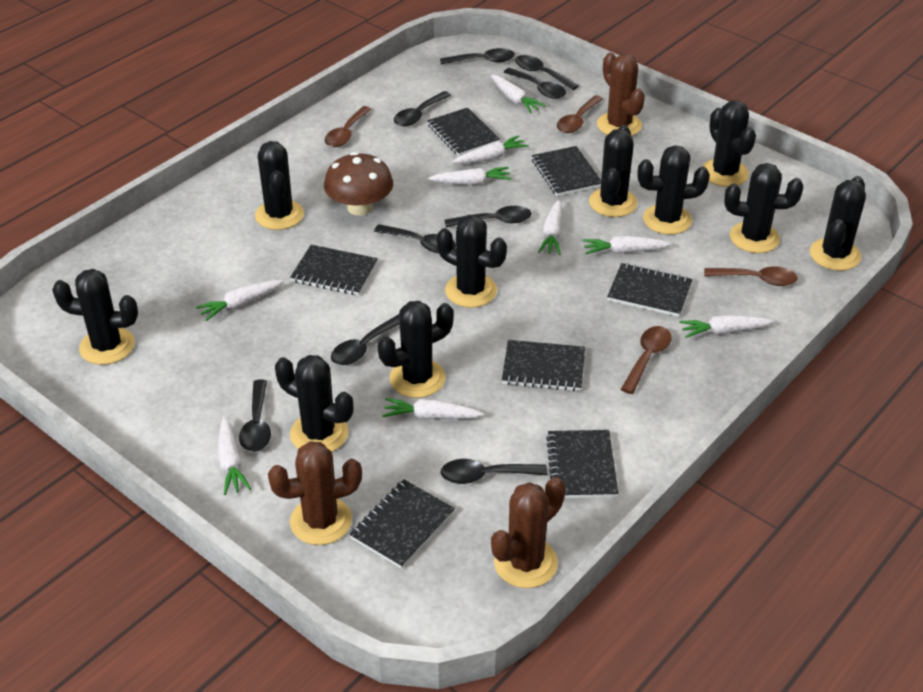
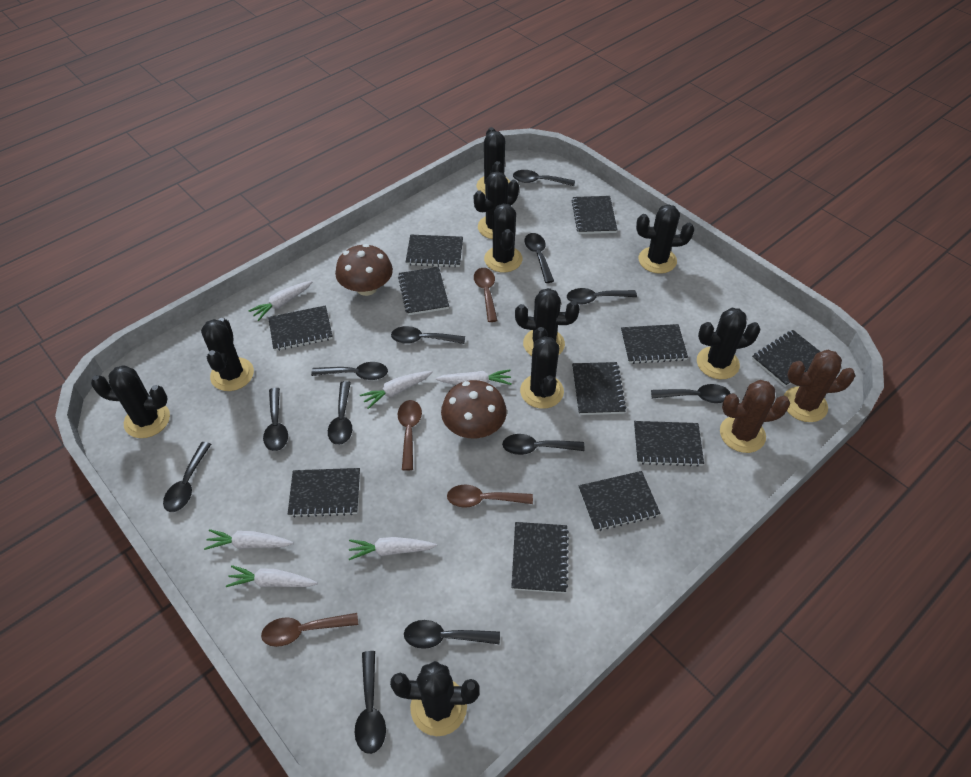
black notebook: [290,245,378,295] [349,479,455,569] [427,108,500,156] [502,340,585,391] [532,146,601,196] [546,430,619,498] [607,263,693,317] = 7 -> [268,305,333,351] [288,468,360,518] [398,267,449,315] [406,235,463,267] [511,522,569,593] [572,196,618,234] [572,362,627,415] [578,471,661,531] [621,324,688,364] [634,421,704,467] [752,330,821,387] = 11
black spoon: [239,379,271,452] [331,314,400,365] [374,224,456,254] [394,91,451,126] [440,48,515,65] [440,459,548,484] [445,206,531,228] [504,68,566,99] [515,55,579,90] = 9 -> [163,442,211,512] [263,388,288,451] [311,362,388,380] [328,381,352,445] [355,651,386,754] [391,326,465,344] [404,620,500,649] [502,434,585,455] [513,170,575,186] [524,233,554,283] [567,288,637,304] [651,384,730,403] = 12
brown cactus: [268,441,362,545] [491,477,565,588] [597,53,645,136] = 3 -> [720,380,790,453] [783,350,855,422] = 2
brown mushroom: [324,152,393,216] = 1 -> [335,244,393,296] [441,380,507,439] = 2
white carrot: [196,280,284,321] [218,416,251,495] [382,398,484,419] [428,167,511,185] [452,135,528,164] [491,75,545,113] [538,200,562,255] [583,236,672,254] [680,315,774,338] = 9 -> [204,529,294,550] [226,565,318,587] [249,281,312,321] [349,537,437,560] [360,371,433,409] [435,369,512,385] = 6

